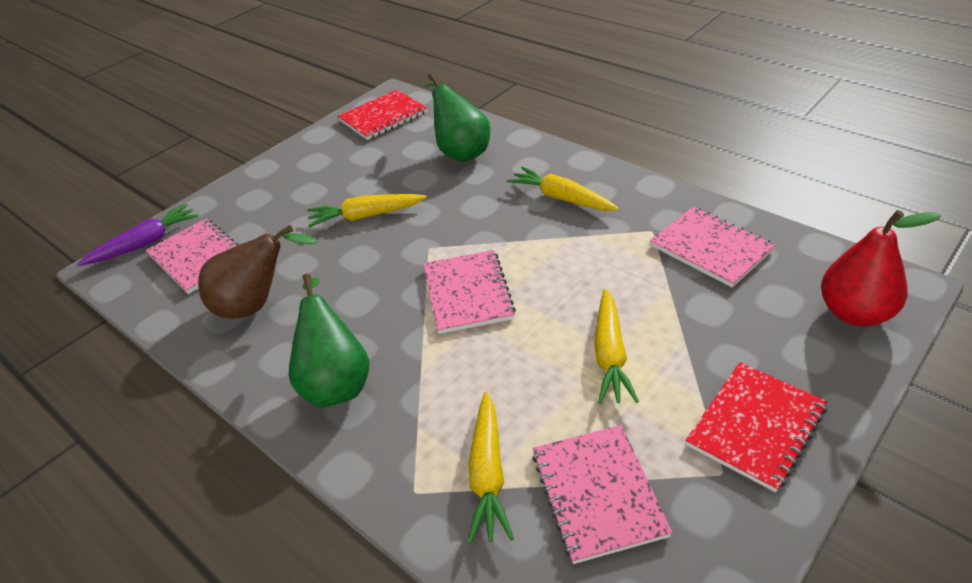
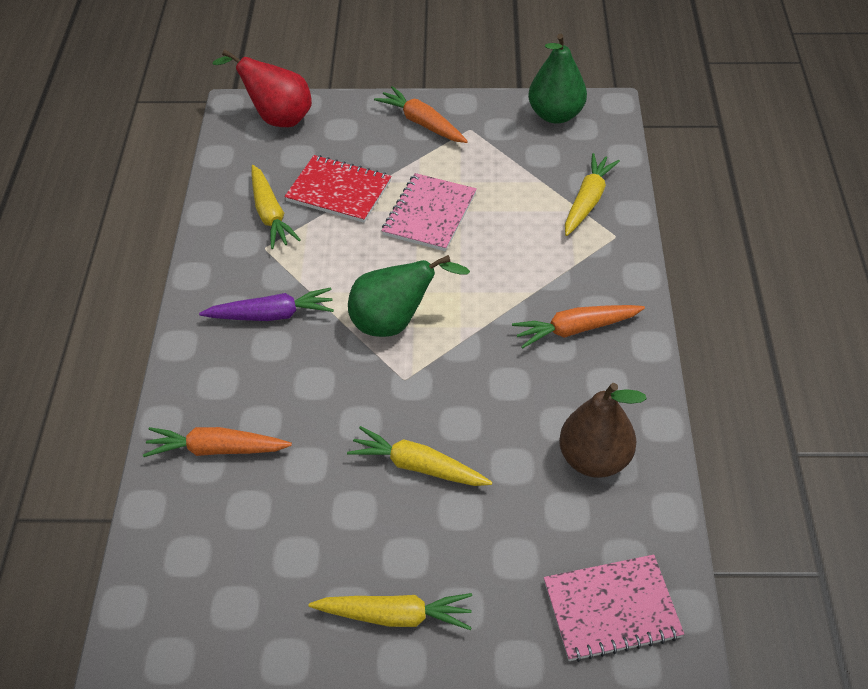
orange carrot: none = 0 -> [143,427,292,457] [374,86,468,143] [512,305,645,349] = 3
pink notebook: [146,219,239,294] [423,250,516,334] [532,425,673,564] [650,207,776,287] = 4 -> [382,173,477,251] [544,555,684,662] = 2
red notebook: [338,90,427,140] [685,362,828,492] = 2 -> [284,155,392,223] = 1

